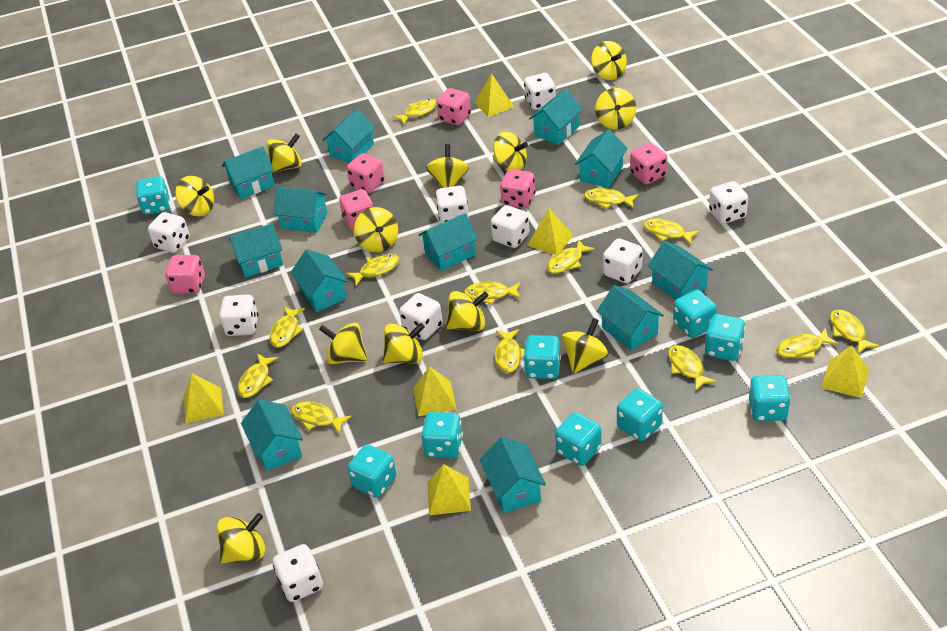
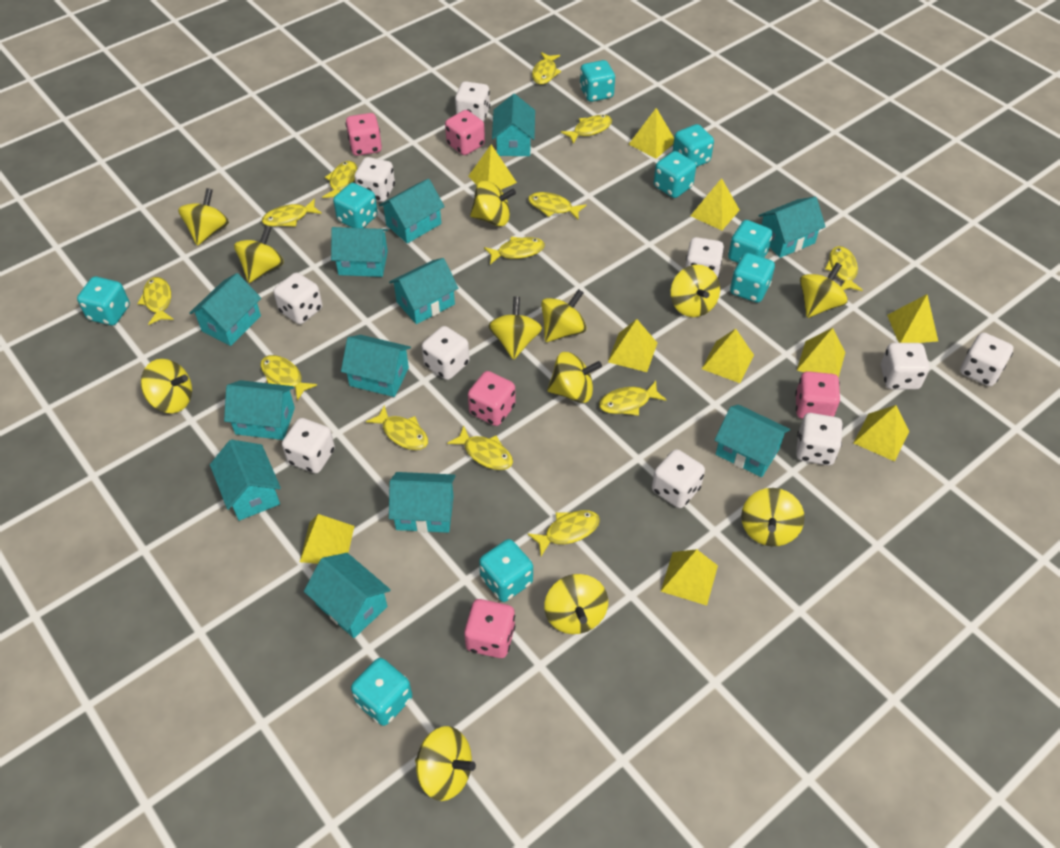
pink dice: [165,255,205,294] [339,189,374,231] [347,153,385,193] [436,88,471,125] [500,169,536,209] [630,143,667,184] = 6 -> [345,113,382,156] [445,110,485,155] [464,599,515,658] [468,371,516,426] [795,371,840,419] = 5
white dice: [148,212,190,253] [219,295,258,336] [273,544,323,602] [399,293,443,340] [435,186,469,223] [491,205,529,248] [524,73,556,110] [603,238,643,283] [709,181,748,224] = 9 -> [273,272,323,324] [282,418,335,473] [354,157,395,202] [422,326,470,380] [455,81,490,122] [652,449,705,508] [685,237,724,278] [796,413,843,465] [881,343,930,390] [960,332,1014,386] = 10
yellow pyramid: [184,374,224,423] [413,366,456,416] [427,464,471,515] [474,74,514,117] [527,208,574,255] [821,345,869,398] = 6 -> [300,514,354,564] [468,145,517,190] [608,319,657,372] [628,108,674,159] [661,549,718,605] [690,178,740,230] [702,329,754,383] [797,328,845,378] [854,405,909,462] [887,294,938,343] = 10

